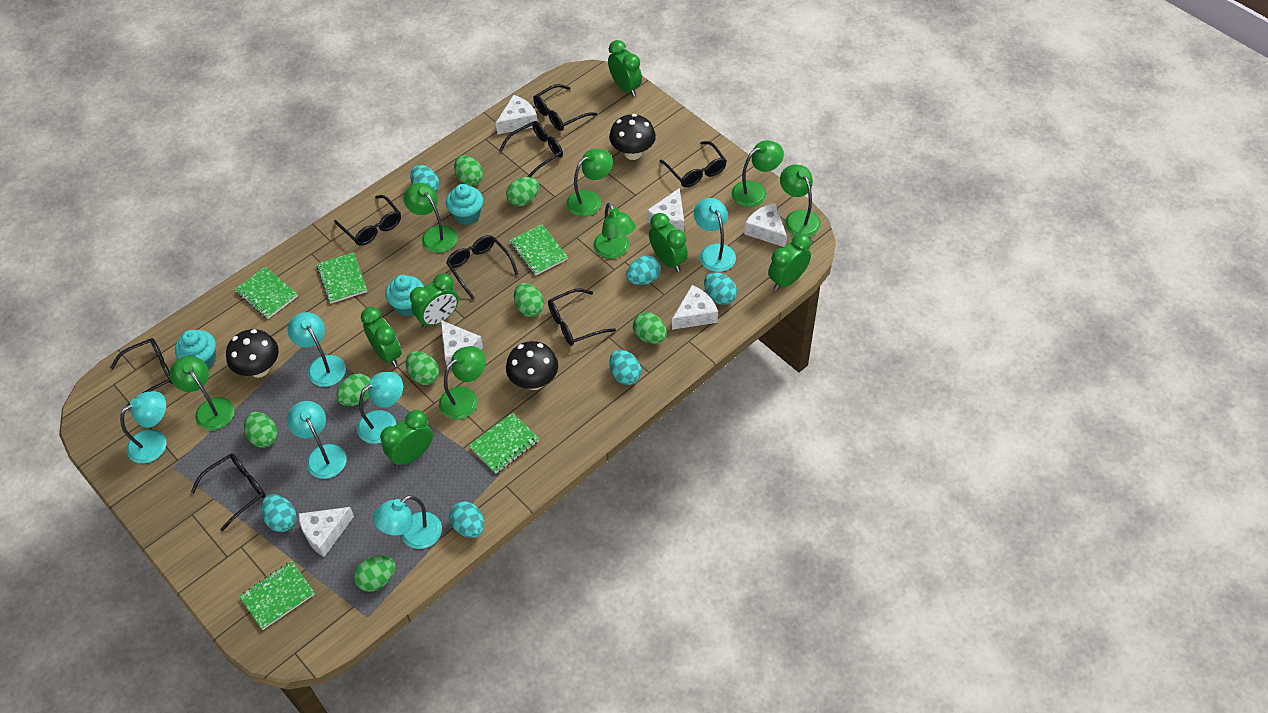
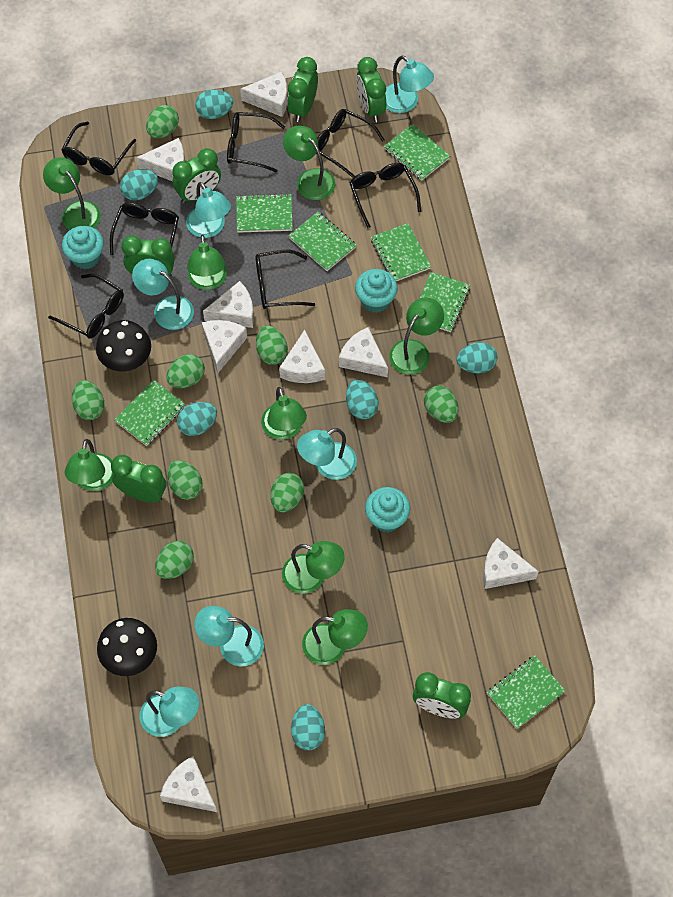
black glasses: [110,338,173,406] [191,454,266,531] [334,195,401,246] [446,235,518,300] [499,121,563,177] [533,84,597,131] [548,288,616,346] [660,141,727,187] = 8 -> [48,274,124,339] [61,121,136,175] [110,202,179,255] [227,112,285,173] [255,250,315,309] [316,109,385,178] [350,163,421,228] = 7
black mushroom: [226,329,279,378] [506,341,558,390] [609,114,656,160] = 3 -> [96,320,151,372] [97,618,157,676] = 2
green lamp: [170,356,234,430] [404,183,457,253] [439,346,486,420] [566,148,613,217] [594,203,636,259] [731,140,784,207] [780,165,821,237] = 7 -> [43,157,101,230] [65,439,114,491] [187,235,227,290] [261,387,307,440] [282,541,345,594] [283,125,335,200] [302,609,368,665] [389,297,444,375] = 8
green notebook: [235,267,298,319] [239,561,315,630] [316,252,367,304] [469,412,539,474] [510,224,568,276] = 5 -> [114,380,186,446] [236,193,293,233] [288,212,357,271] [371,223,431,281] [384,124,450,181] [419,272,470,332] [487,655,566,729] = 7
white cheese: [298,507,354,557] [441,320,483,368] [496,95,538,135] [647,188,684,232] [672,285,718,330] [744,203,787,247] = 6 -> [136,138,185,181] [160,756,217,812] [202,320,247,373] [203,281,254,328] [240,72,287,117] [279,329,325,383] [339,327,388,377] [483,538,539,589] = 8

